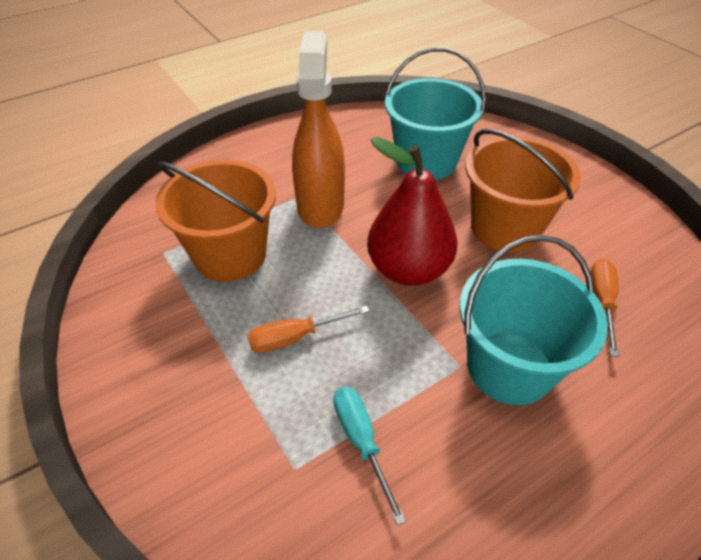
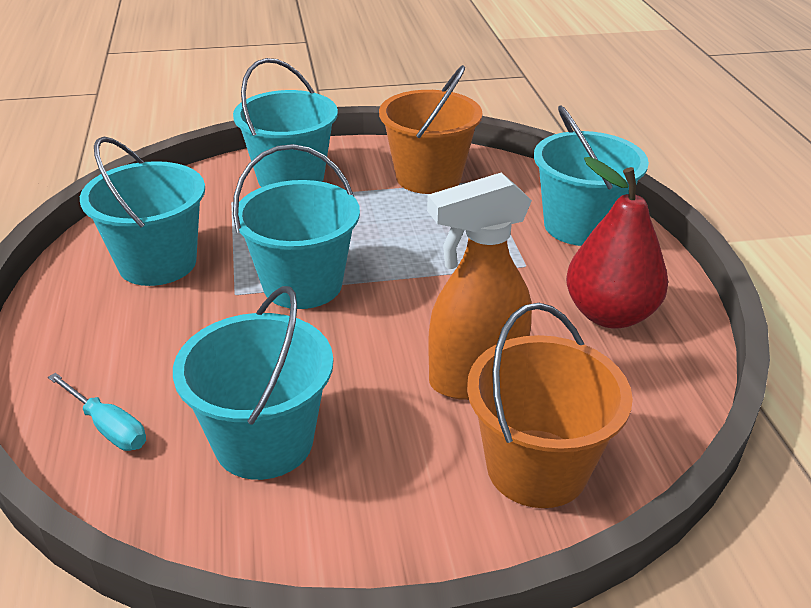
orange screwdriver: [248,306,370,353] [590,259,619,357] = 2 -> none = 0
turquoise bucket: [385,47,486,180] [460,235,608,405] = 2 -> [80,137,205,286] [173,286,333,480] [233,58,338,187] [233,144,360,309] [534,105,649,246] = 5

